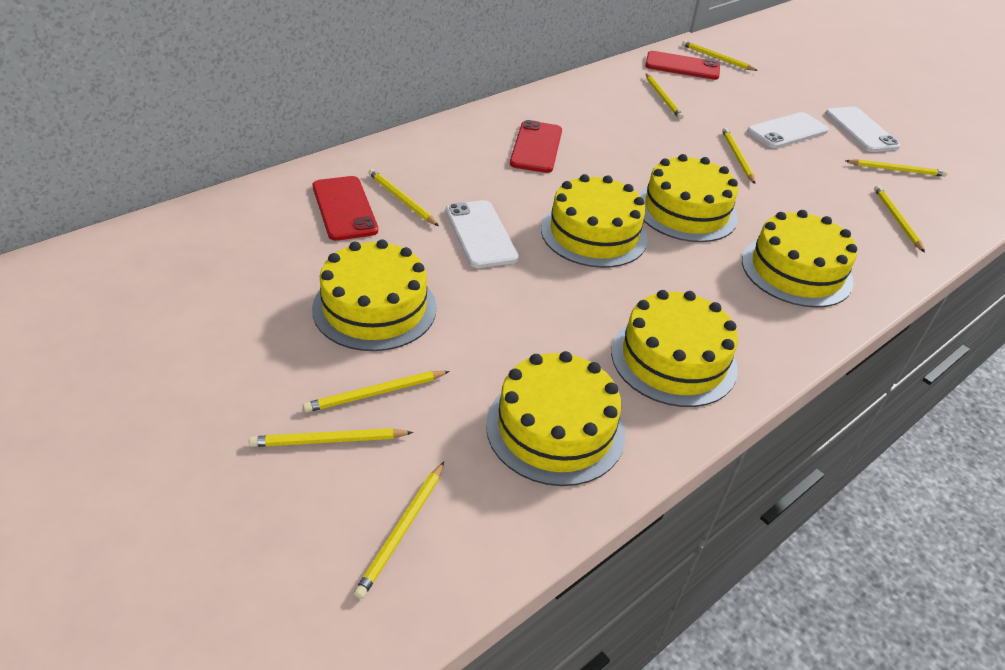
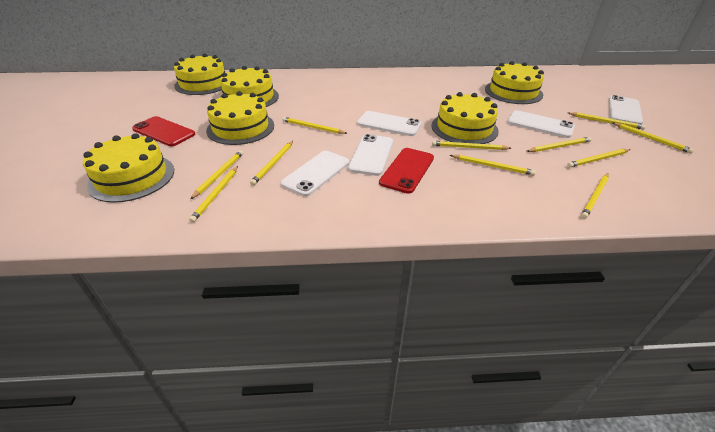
red phone: [313,176,378,241] [510,120,562,173] [645,51,720,80] = 3 -> [132,116,195,146] [379,148,434,194] = 2
white phone: [445,200,519,268] [747,112,829,148] [825,107,900,152] = 3 -> [281,151,349,197] [348,134,393,176] [357,111,422,136] [508,110,575,138] [609,95,643,124] = 5
yellow pencil: [249,428,413,447] [303,371,450,412] [354,462,444,599] [368,169,439,226] [646,73,684,119] [682,40,758,71] [722,128,755,184] [845,159,948,177] [874,185,925,252] = 9 -> [189,166,238,223] [190,150,243,199] [250,141,293,185] [282,117,347,134] [432,141,511,150] [450,155,536,176] [527,137,592,152] [567,149,630,168] [568,112,646,130] [581,173,609,219] [613,123,694,154] = 11

